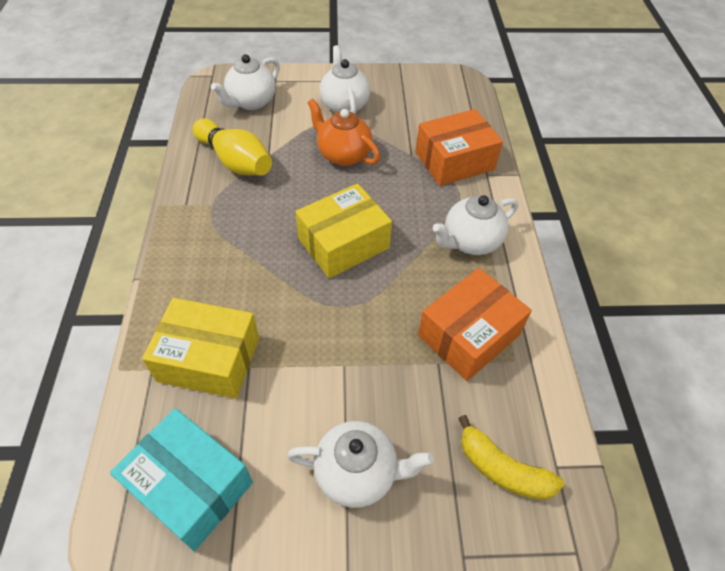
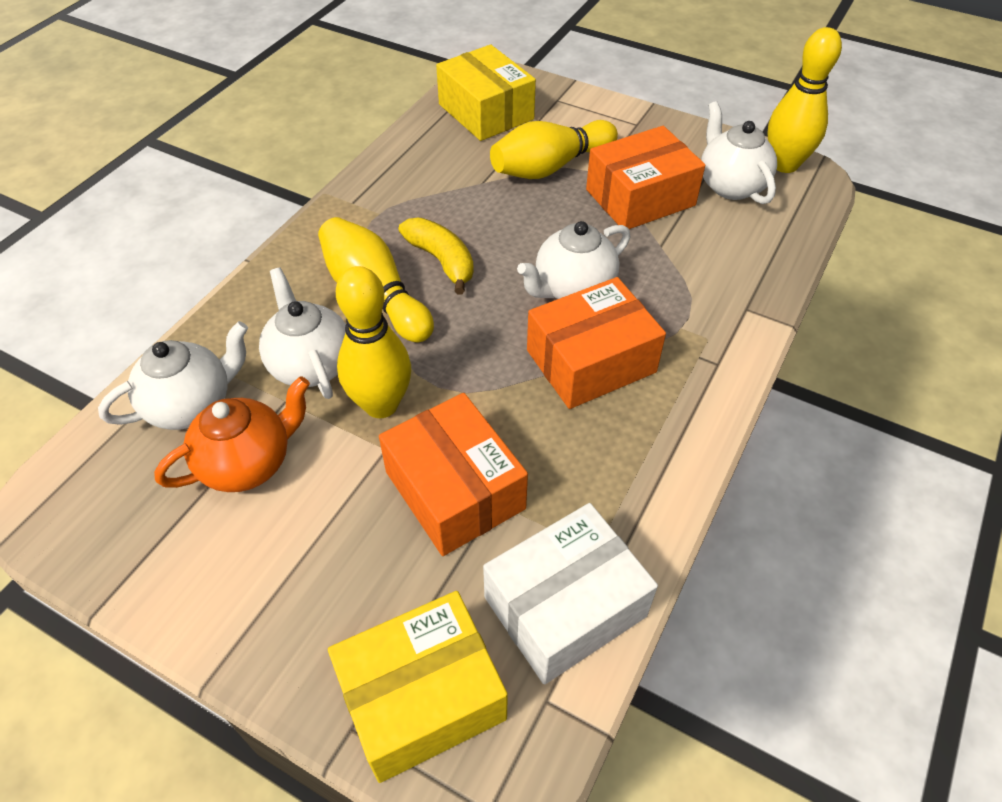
orange box: [416,109,503,186] [418,268,532,381] = 2 -> [379,393,528,556] [527,277,666,409] [586,126,705,229] = 3
turquoise box: [110,408,253,551] = 1 -> none = 0
white box: none = 0 -> [483,503,658,684] = 1
yellow bowling pin: [193,118,272,176] = 1 -> [318,217,434,342] [336,266,411,418] [490,120,618,179] [767,27,842,173] = 4

